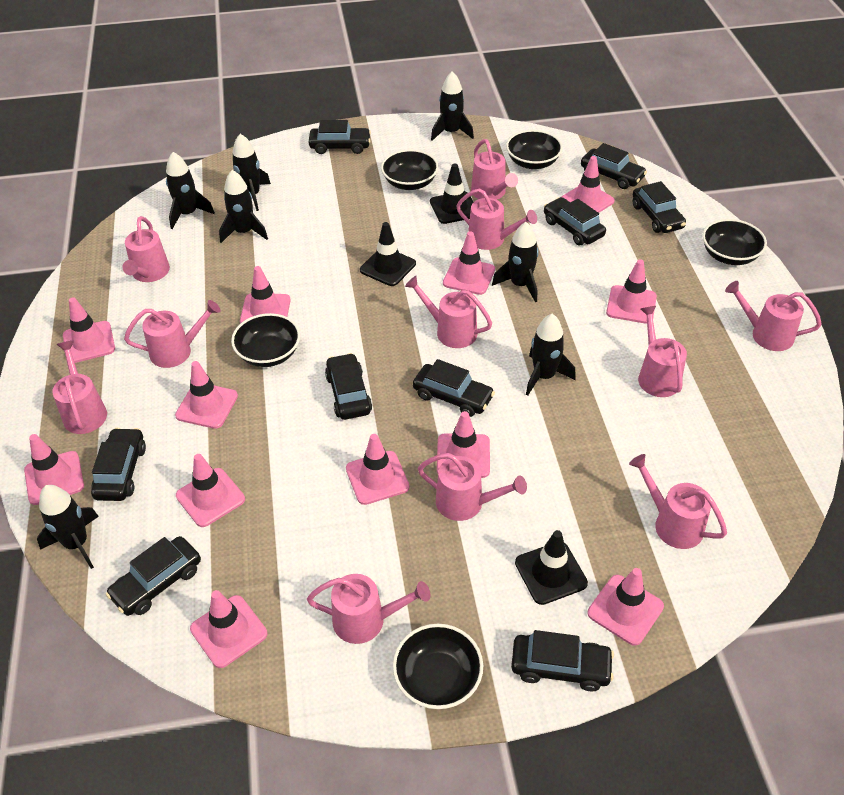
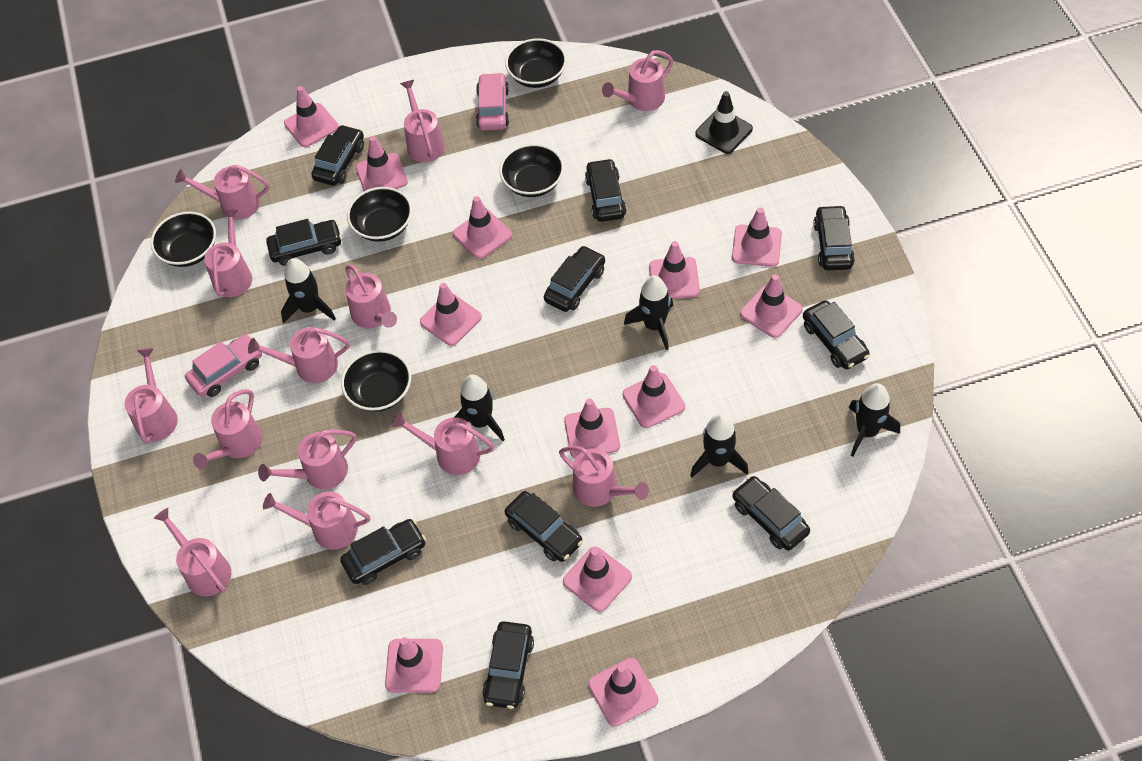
black car: [91,428,146,501] [106,536,201,616] [309,120,371,154] [325,353,372,420] [413,359,495,417] [511,630,614,692] [544,197,606,245] [581,143,647,189] [633,181,686,233] = 9 -> [266,219,342,266] [311,125,364,186] [340,519,426,585] [482,621,534,709] [504,491,583,562] [544,246,605,312] [585,158,627,222] [732,476,810,551] [803,300,870,369] [813,205,855,270] = 10
black rocket: [37,485,99,569] [166,152,215,229] [219,170,268,243] [233,134,271,211] [431,71,474,141] [492,222,539,302] [526,314,576,396] = 7 -> [281,258,336,323] [455,375,505,441] [624,275,673,350] [690,414,749,478] [849,383,900,456] = 5
black traffic cone: [360,222,416,286] [430,163,473,224] [515,530,588,605] = 3 -> [695,91,753,154] = 1
pink car: none = 0 -> [185,334,262,397] [476,72,509,130] = 2
pink watering can: [52,341,107,434] [122,216,170,282] [124,300,220,368] [307,574,430,644] [405,276,492,348] [418,453,527,521] [456,188,537,250] [471,139,518,200] [629,454,727,549] [638,306,687,397] [725,281,822,351] = 11 -> [125,348,178,444] [154,508,231,596] [175,165,270,220] [193,389,263,469] [204,210,252,297] [248,327,350,383] [258,430,357,489] [263,491,370,550] [345,265,397,328] [392,412,494,475] [400,80,445,162] [559,446,649,507] [602,50,673,111] = 13

